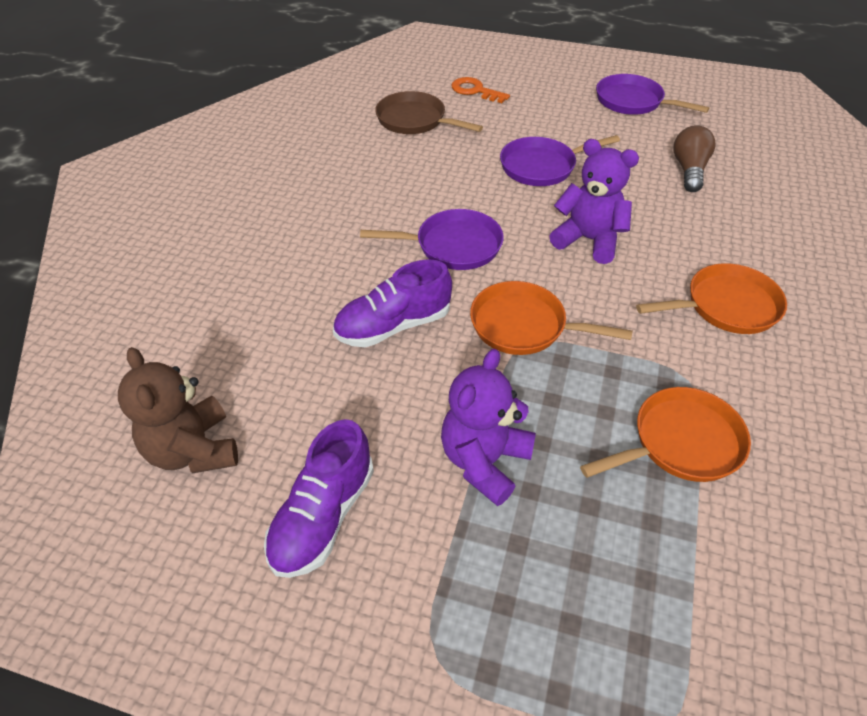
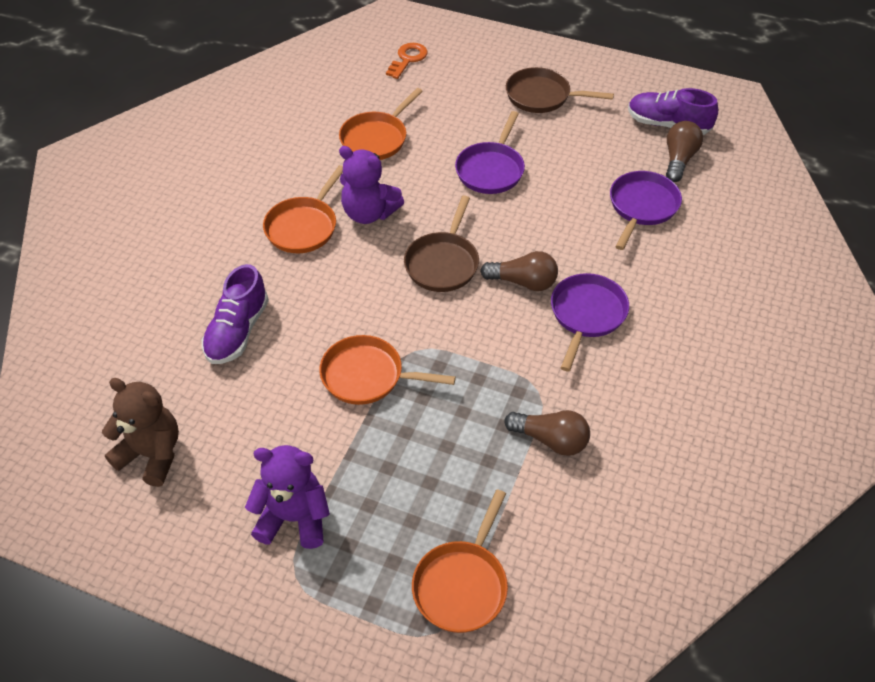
brown light bulb: [673,125,715,192] = 1 -> [480,251,558,291] [504,410,590,456] [666,121,703,182] = 3
brown pan: [375,91,483,134] = 1 -> [404,196,479,292] [506,67,614,113] = 2
orange pan: [470,281,633,355] [580,387,751,482] [636,263,787,334] = 3 -> [263,165,343,253] [319,335,456,405] [339,88,423,160] [412,489,508,633] = 4

